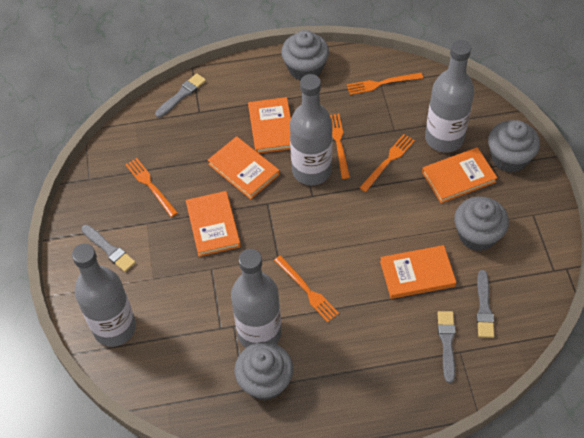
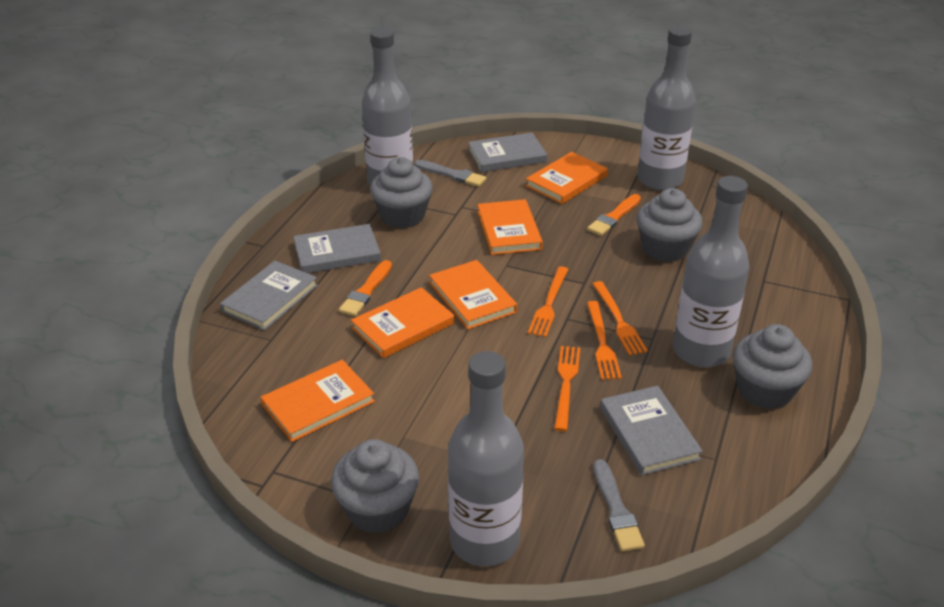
grey book: none = 0 -> [220,261,318,331] [293,224,381,273] [468,133,547,172] [600,386,703,475] = 4
grey brush: [81,225,136,272] [155,73,206,118] [438,311,455,383] [477,270,494,338] = 4 -> [415,160,486,187] [593,459,645,552] = 2
orange brush: none = 0 -> [339,260,392,316] [587,194,641,236] = 2
orange fork: [125,158,178,217] [274,256,339,322] [330,114,350,179] [347,73,423,95] [359,134,415,192] = 5 -> [528,266,568,337] [554,346,580,431] [587,301,622,380] [593,281,648,355] = 4

